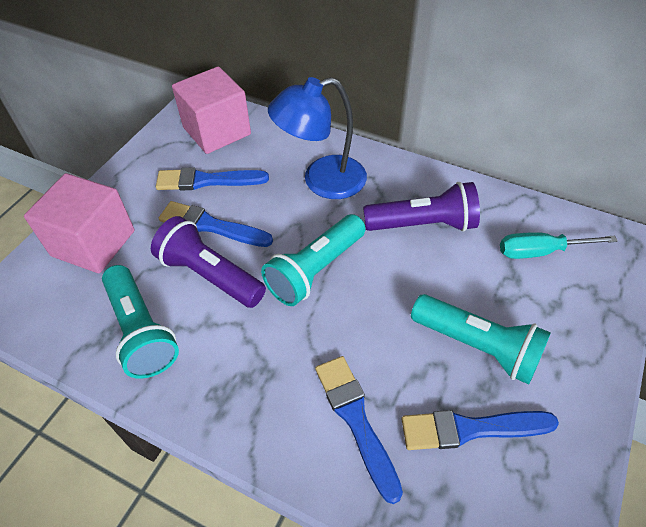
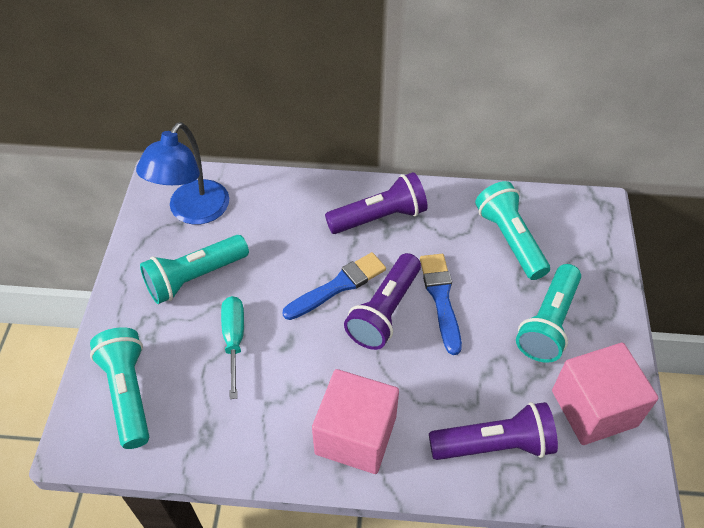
blue brush: [156,167,269,191] [159,201,273,247] [315,356,403,504] [401,410,559,450] = 4 -> [283,252,386,320] [420,254,462,355] = 2
purple flashlight: [151,216,266,308] [363,182,480,232] = 2 -> [325,172,428,234] [344,253,421,350] [429,402,558,460] = 3
turquoise flashlight: [102,265,179,379] [261,214,366,306] [411,294,551,385] = 3 -> [90,327,149,449] [140,235,249,304] [475,181,550,280] [516,264,581,363] = 4

